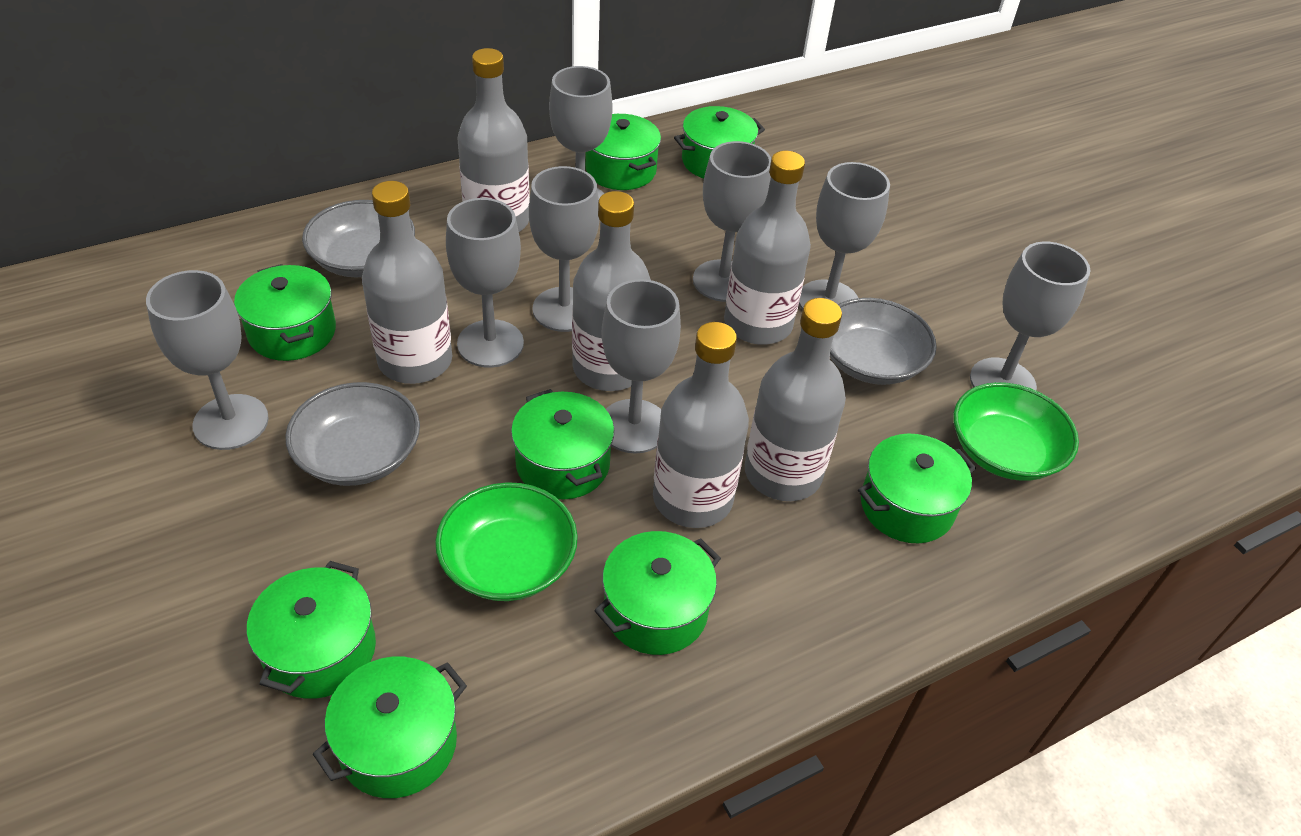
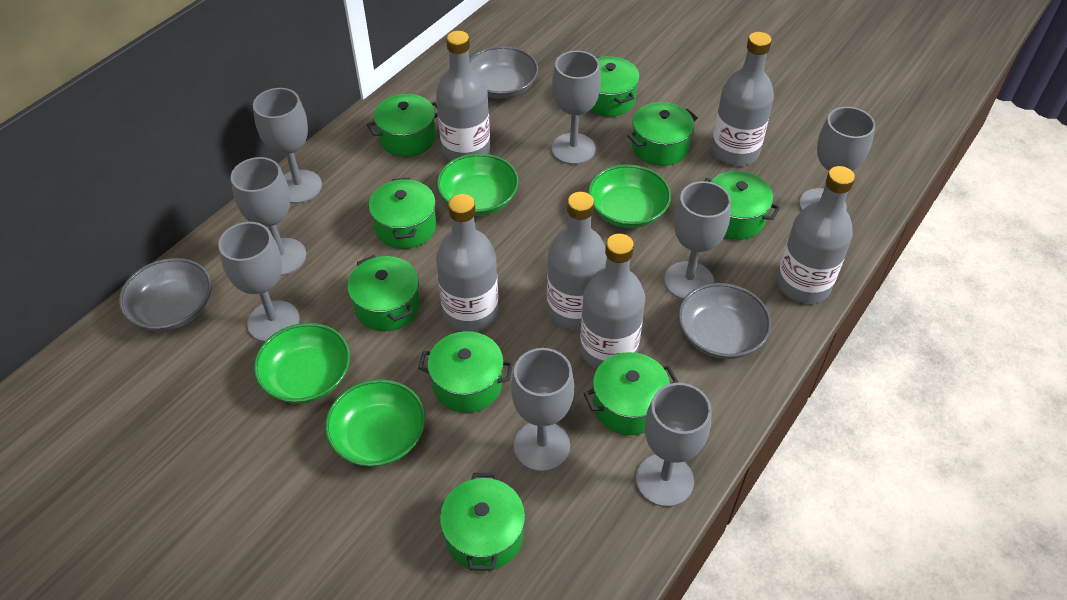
green bowl: [435,482,578,601] [953,382,1079,481] = 2 -> [254,323,350,404] [325,379,426,467] [437,153,519,216] [588,164,671,228] = 4
green pot: [234,264,336,361] [247,561,376,699] [313,657,467,798] [511,389,614,500] [585,114,661,190] [594,531,721,655] [674,106,765,179] [858,434,976,543] = 8 -> [347,255,420,332] [367,94,438,157] [369,178,436,249] [418,331,513,413] [440,473,525,571] [584,352,678,435] [590,56,640,117] [627,102,698,166] [704,171,780,240] = 9

